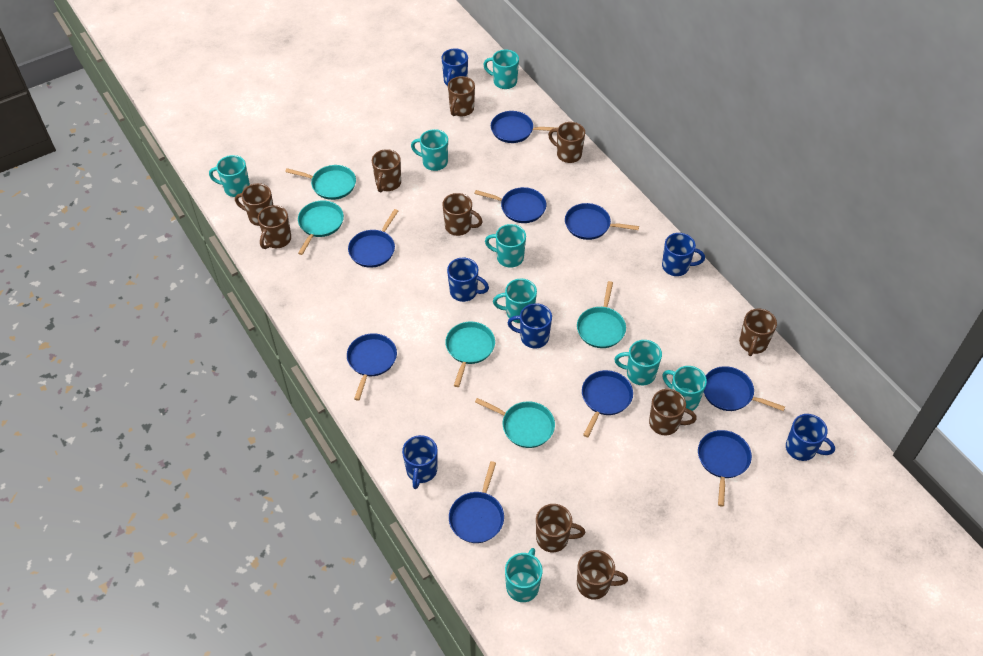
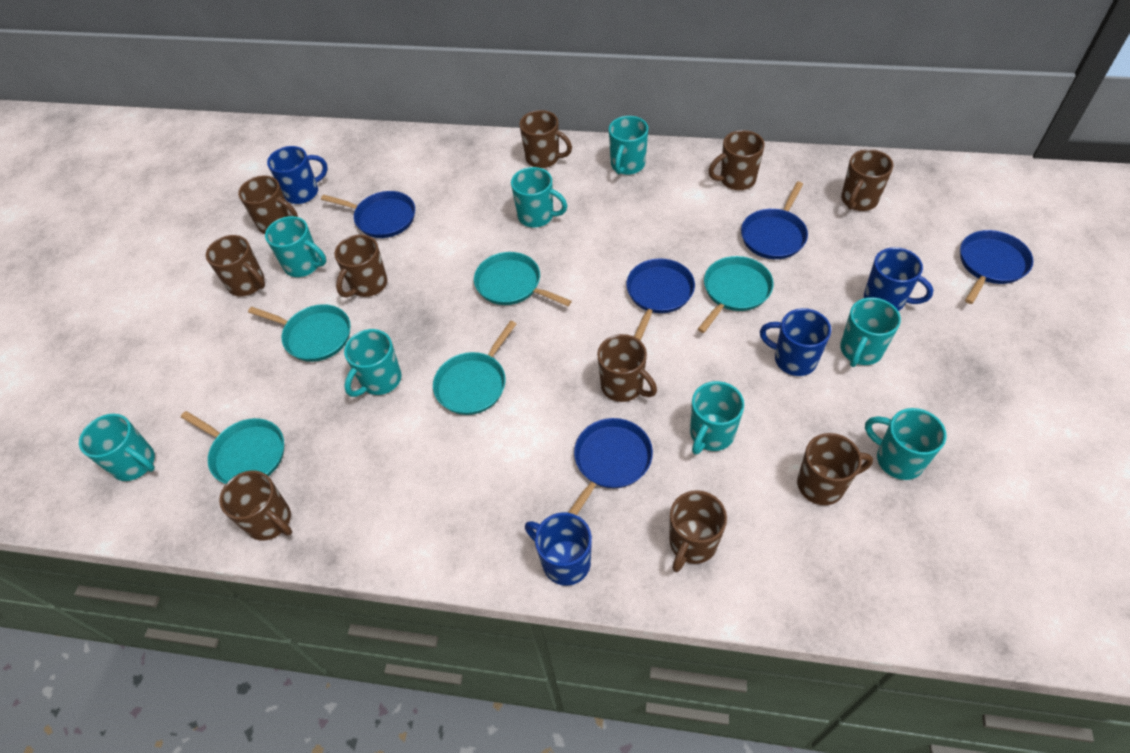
blue mug: [402,435,438,489] [442,48,468,87] [447,258,489,302] [508,303,552,349] [662,233,705,276] [786,414,835,461] = 6 -> [267,146,328,204] [525,513,592,586] [760,308,831,376] [864,247,933,311] = 4
blue pan: [347,333,397,401] [348,209,398,268] [449,461,504,543] [474,187,546,223] [491,111,557,143] [565,203,639,240] [582,370,633,437] [698,430,752,507] [704,366,785,411] = 9 -> [321,191,415,238] [568,418,653,515] [626,259,695,341] [741,182,808,259] [960,230,1033,304] = 5

